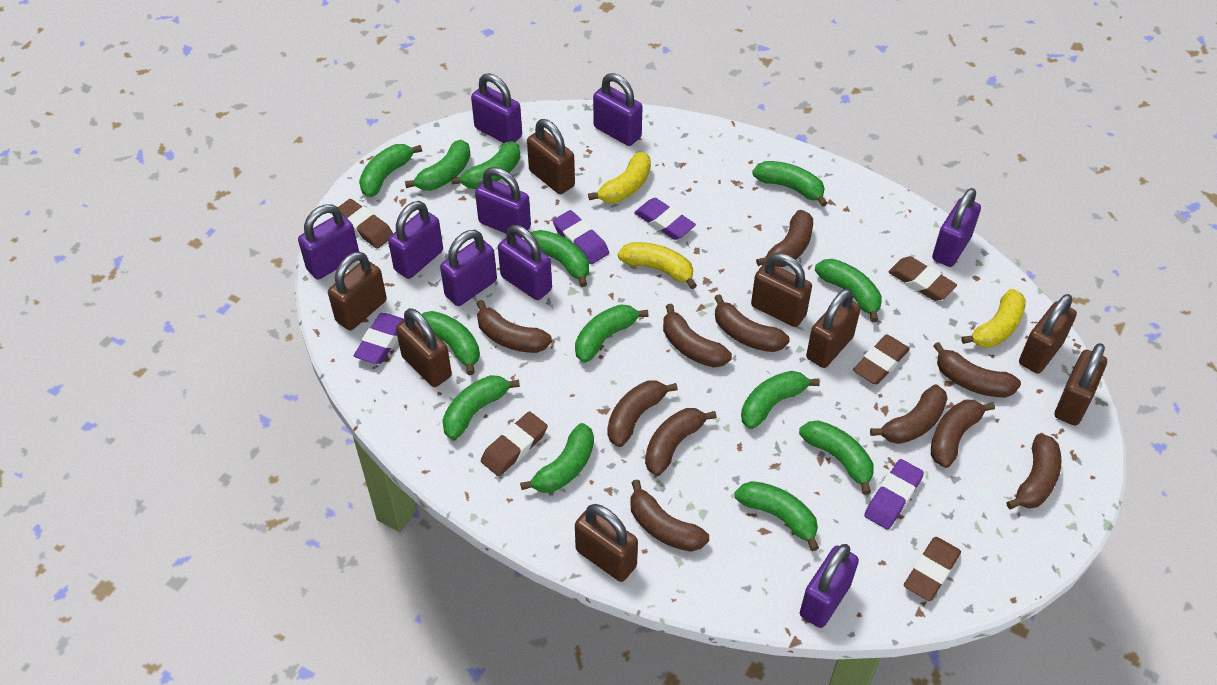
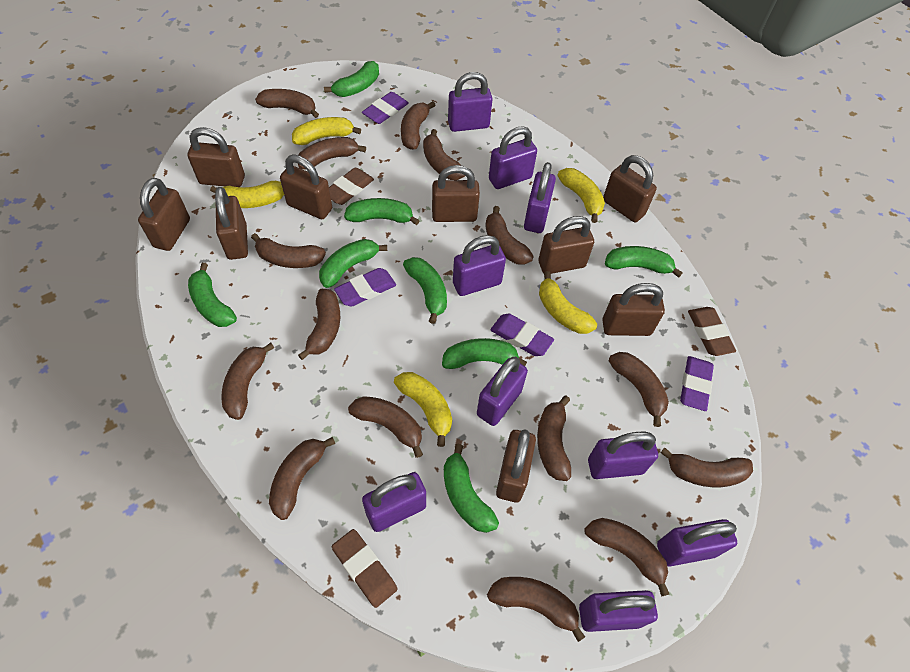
brown banana: [476,300,552,353] [607,380,678,447] [630,479,709,552] [645,408,717,476] [663,304,732,368] [714,294,790,352] [756,210,813,267] [870,385,948,444] [931,400,995,468] [933,342,1021,398] [1006,433,1061,509] = 11 -> [221,343,274,420] [251,233,326,268] [255,89,319,118] [269,437,335,520] [298,137,366,169] [298,289,340,360] [348,396,423,458] [401,101,436,150] [423,129,465,180] [485,206,534,265] [487,577,585,642] [537,395,571,481] [584,518,669,596] [609,352,669,427] [660,448,753,487] = 15
brown eraser: [338,199,393,249] [481,411,548,476] [853,335,910,385] [888,256,957,301] [904,537,961,601] = 5 -> [329,168,374,205] [332,529,398,608] [688,307,736,356] = 3
brown padlock: [328,251,387,330] [396,308,452,387] [527,119,575,194] [575,504,638,582] [751,253,812,327] [806,289,861,368] [1019,294,1077,374] [1055,343,1107,426] = 8 -> [138,178,190,251] [188,127,245,187] [215,187,248,260] [280,155,332,219] [432,165,480,222] [496,429,536,502] [538,216,594,274] [602,283,665,336] [603,155,657,222] = 9
green banana: [359,144,422,197] [405,140,470,191] [421,311,480,375] [442,375,520,440] [451,141,520,189] [520,423,594,493] [524,230,589,287] [575,304,648,363] [735,481,819,551] [741,371,820,429] [752,161,827,207] [799,420,874,495] [815,259,882,322] = 13 -> [188,263,237,327] [319,239,387,288] [324,61,379,97] [344,198,419,225] [403,257,447,324] [442,338,527,369] [444,444,499,533] [605,246,683,278] = 8
yellow banana: [588,152,651,203] [618,242,697,289] [962,289,1026,348] = 3 -> [210,181,284,208] [292,117,361,145] [394,372,452,447] [539,271,597,334] [557,168,605,223] = 5

